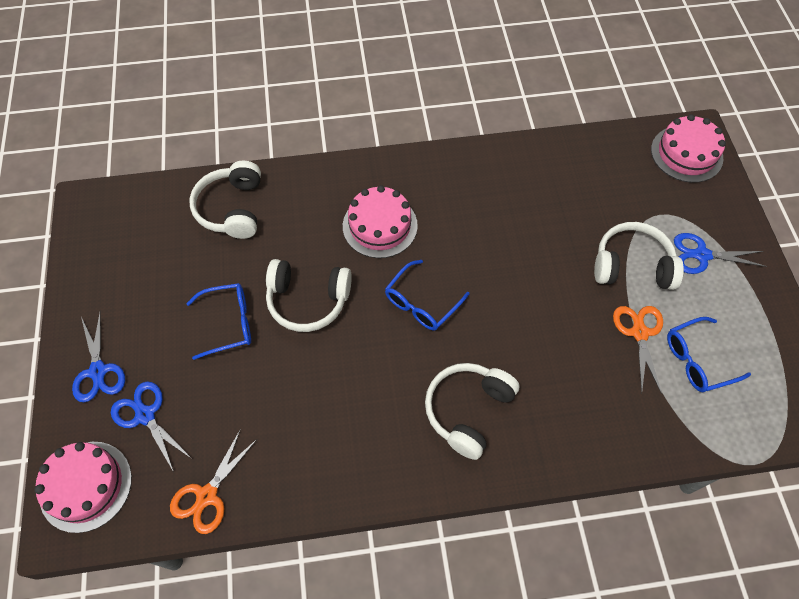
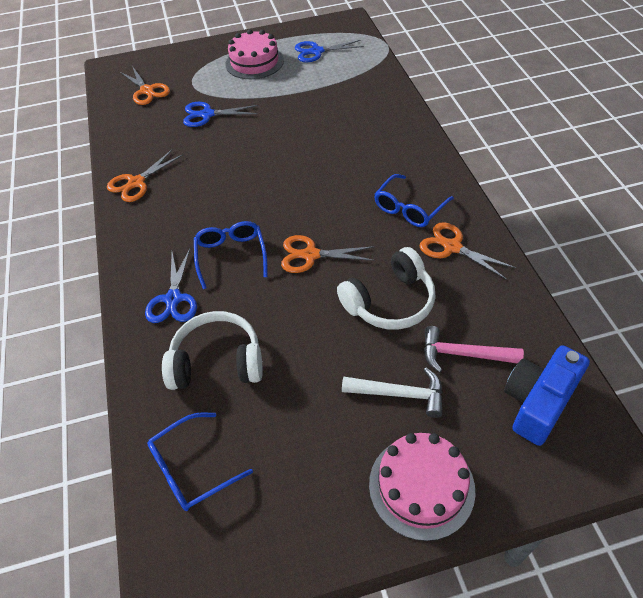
blue camera: none = 0 -> [504,345,590,446] = 1
orange scissors: [170,429,257,534] [613,306,663,394] = 2 -> [107,149,183,202] [119,66,170,105] [281,235,375,273] [419,222,516,280] = 4
pink cake: [34,442,132,533] [343,185,418,258] [651,114,726,183] = 3 -> [225,29,284,79] [369,433,475,541] = 2
pink hammer: none = 0 -> [424,326,524,372] = 1
white hammer: none = 0 -> [342,368,443,418] = 1
white headphones: [189,160,261,239] [266,259,352,332] [425,363,520,460] [594,222,684,290] = 4 -> [162,311,263,390] [337,247,436,330] = 2

